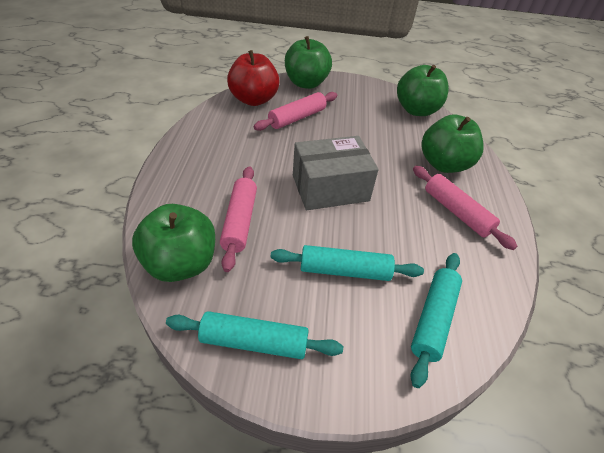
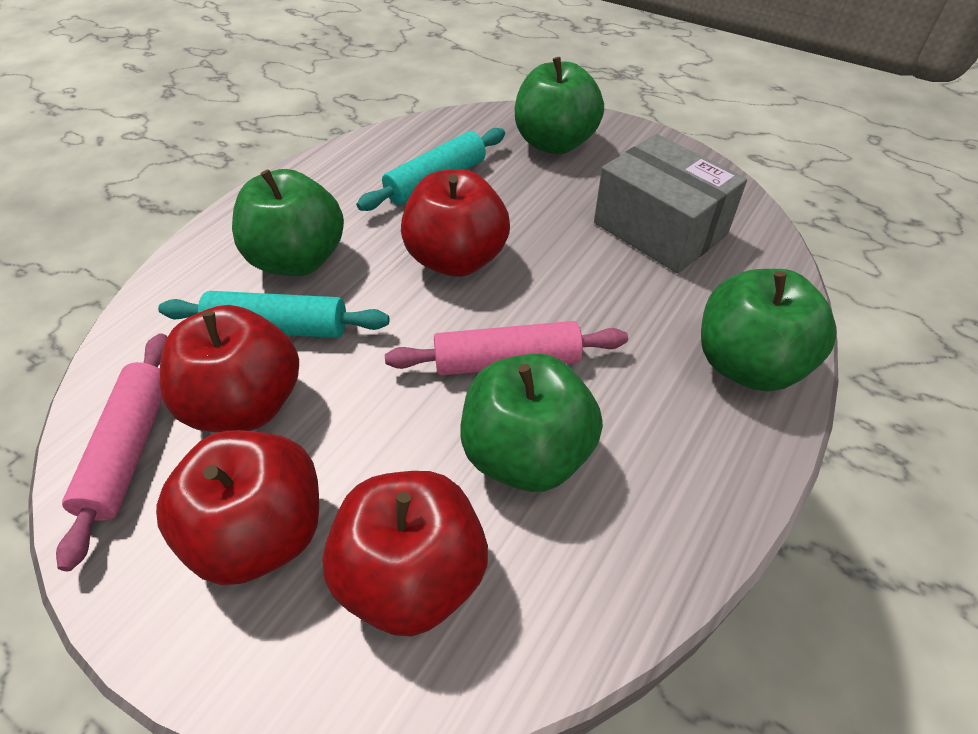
pink rolling pin: [220,166,257,272] [254,92,337,131] [413,166,517,250] = 3 -> [56,333,167,571] [385,321,628,375] = 2
red apple: [227,50,280,106] = 1 -> [156,430,319,585] [160,305,299,432] [322,471,488,637] [401,169,510,277] = 4
turquoise rolling pin: [166,311,343,359] [271,245,424,281] [411,253,462,388] = 3 -> [158,291,390,338] [356,128,505,211] = 2

